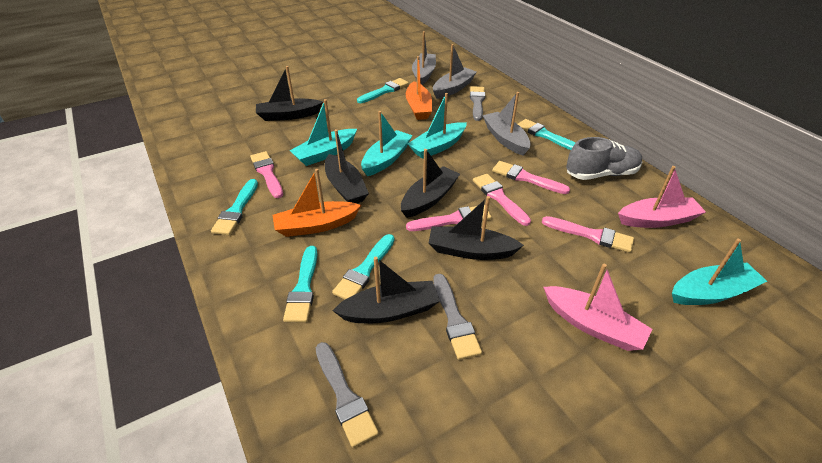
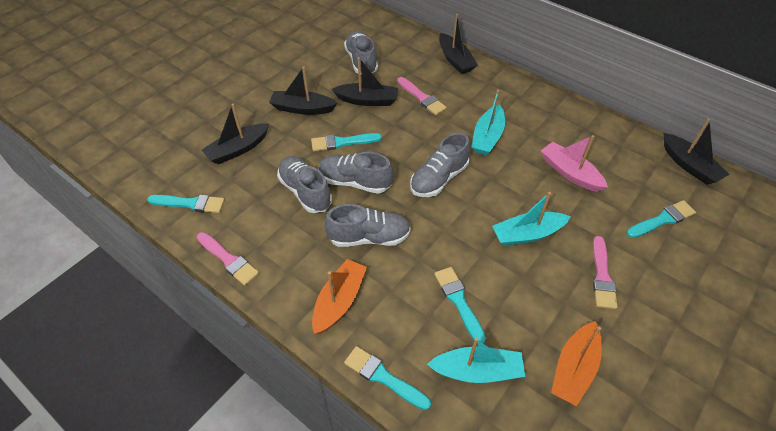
grey boat: [412,31,436,85] [433,44,477,99] [483,92,531,155] = 3 -> none = 0
grey brush: [316,342,379,448] [433,274,482,360] [470,86,485,121] = 3 -> none = 0
grey shoe: [566,137,642,180] = 1 -> [277,156,332,213] [319,152,394,194] [324,204,411,247] [344,30,378,74] [410,133,470,197] = 5
pink boat: [543,264,652,351] [618,166,706,228] = 2 -> [541,135,608,192] = 1
pink brush: [250,151,283,198] [406,205,492,231] [473,174,531,226] [492,161,570,194] [542,216,634,253] = 5 -> [197,232,259,286] [397,77,447,115] [593,236,617,309] = 3
turquoise boat: [290,99,357,166] [361,111,413,176] [408,93,467,159] [672,239,767,305] = 4 -> [427,337,525,383] [471,90,505,155] [492,192,571,246] = 3

